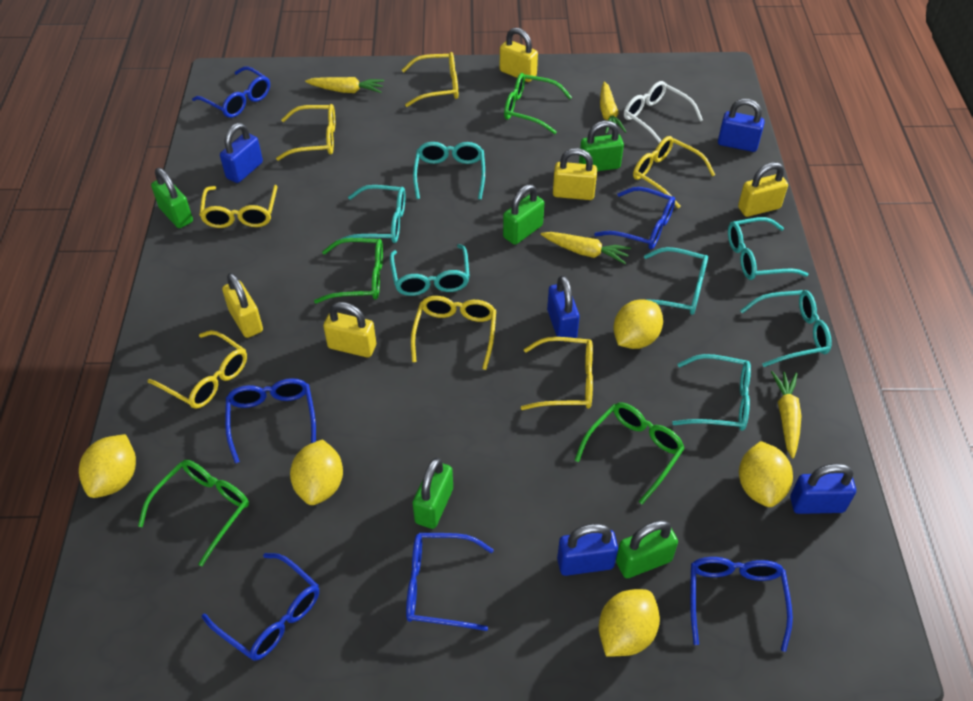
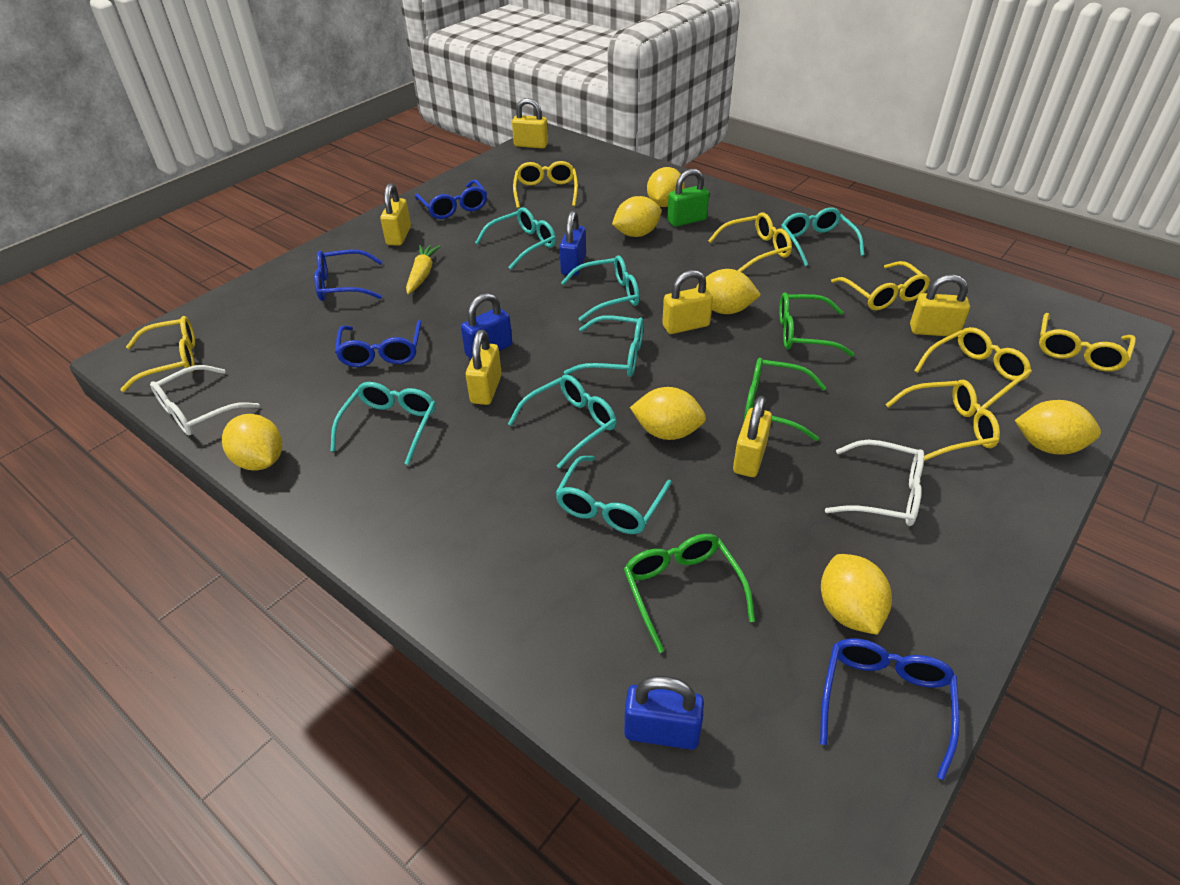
blue glasses: [192,66,270,118] [202,553,319,661] [225,378,316,463] [406,533,494,631] [594,187,675,249] [690,557,793,652] = 6 -> [314,250,383,301] [335,320,421,367] [415,180,487,219] [820,638,960,780] = 4
blue padlock: [220,123,263,183] [547,275,580,342] [557,524,618,576] [718,99,765,152] [790,463,856,514] = 5 -> [461,293,512,359] [559,210,586,276] [624,676,704,750] = 3
green glasses: [138,460,249,566] [314,238,383,304] [504,73,572,134] [575,403,685,504] = 4 -> [624,534,755,653] [744,358,827,441] [779,292,855,357] = 3
green padlock: [151,168,193,228] [413,458,453,529] [503,184,544,245] [579,121,624,171] [616,520,678,578] = 5 -> [667,169,709,227] = 1
white glasses: [624,81,703,143] = 1 -> [150,365,259,435] [825,440,924,526] = 2
yellow carrot: [305,77,384,93] [541,232,631,264] [600,81,626,134] [771,371,801,458] = 4 -> [406,245,441,294] = 1
yellow lemon: [79,434,136,498] [290,439,343,505] [599,589,660,657] [613,299,663,349] [739,441,793,507] = 5 -> [222,414,282,471] [612,196,661,237] [630,387,706,440] [647,167,685,207] [696,269,761,314] [821,554,892,635] [1015,400,1101,455] = 7
yellow padlock: [222,273,263,338] [323,302,376,357] [500,28,538,82] [553,148,597,200] [738,162,788,217] = 5 -> [380,183,411,246] [466,329,502,405] [512,98,548,149] [662,270,713,334] [733,396,772,477] [910,274,970,337] = 6

